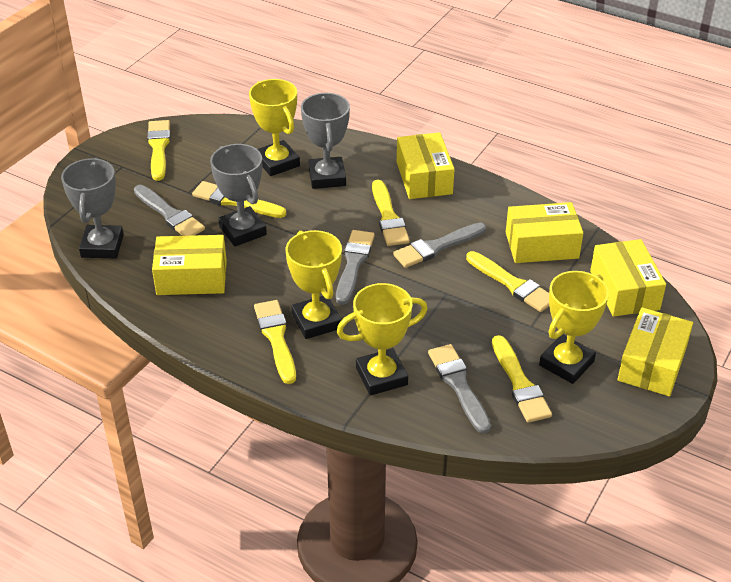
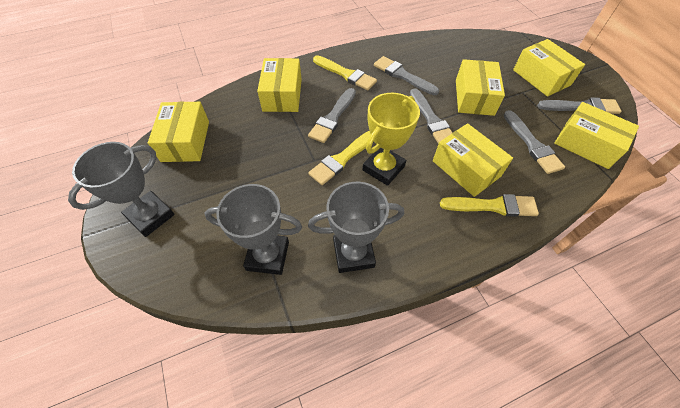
grey brush: [134,185,205,236] [336,230,375,305] [393,223,486,268] [428,344,491,434] = 4 -> [308,88,356,143] [374,56,439,95] [410,88,453,144] [504,110,565,174] [537,97,621,114] = 5
yellow box: [152,235,227,295] [397,132,455,199] [506,202,583,263] [590,239,666,317] [618,307,693,396] = 5 -> [148,102,209,162] [257,58,302,112] [433,123,513,197] [456,59,505,116] [513,39,585,97] [554,102,639,169] = 6
yellow brush: [147,120,170,181] [192,181,286,218] [254,300,296,384] [372,180,410,246] [466,251,549,312] [492,335,552,423] = 6 -> [308,131,371,185] [313,55,377,90] [440,194,539,217] = 3
yellow trophy: [249,79,300,176] [286,230,342,339] [337,283,428,395] [539,271,609,384] = 4 -> [362,93,420,186] = 1

